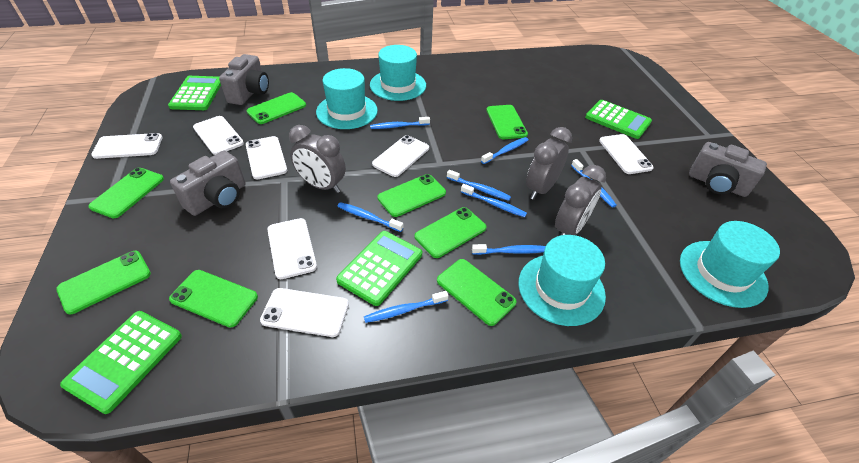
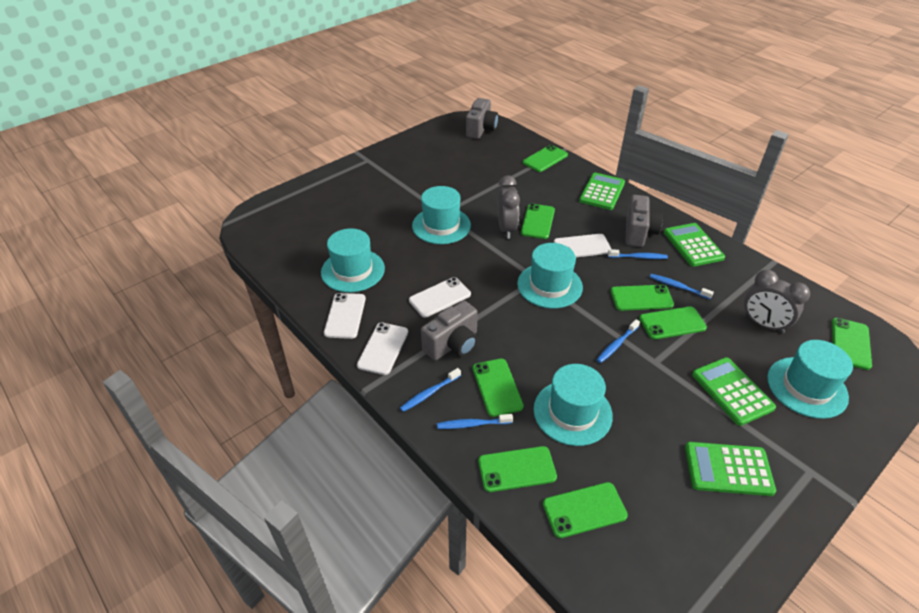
blue toothbrush: [337,202,403,232] [364,291,448,323] [370,117,430,129] [447,170,511,201] [461,184,527,217] [472,244,546,255] [481,137,528,164] [571,159,617,208] = 8 -> [400,368,461,412] [437,414,513,429] [597,319,640,363] [608,249,668,259] [650,274,714,299] = 5
grey clock: [289,125,346,193] [526,127,572,200] [555,165,606,236] = 3 -> [498,175,520,239] [744,270,810,334] = 2
turquoise hat: [316,68,378,129] [370,45,426,101] [518,235,606,326] [680,221,780,308] = 4 -> [321,228,385,292] [412,186,471,244] [517,243,583,308] [534,364,613,446] [767,340,853,419] = 5
white phone: [91,133,162,159] [193,116,244,155] [246,136,287,179] [260,288,349,337] [267,218,317,279] [372,135,429,177] [599,134,654,174] = 7 -> [324,293,366,339] [357,323,408,375] [409,277,471,318] [554,234,611,257] = 4

